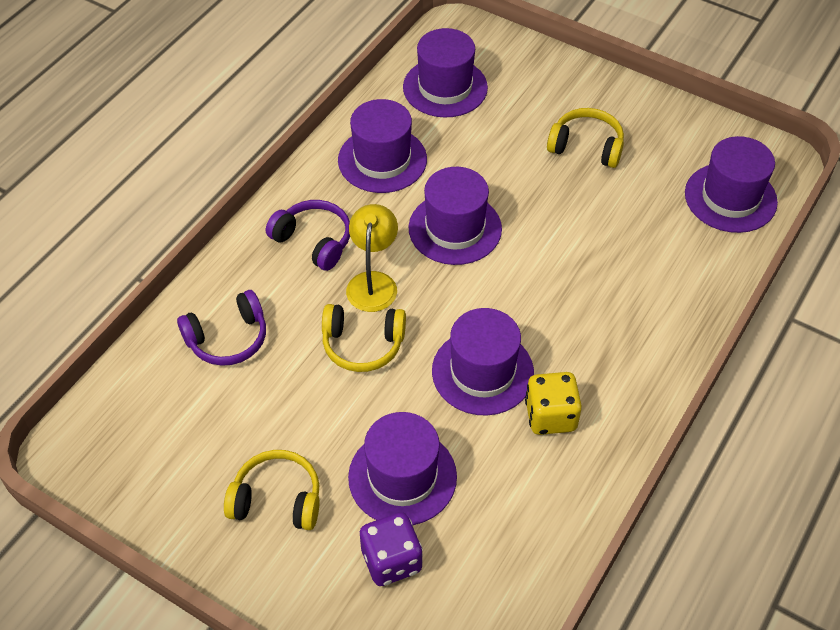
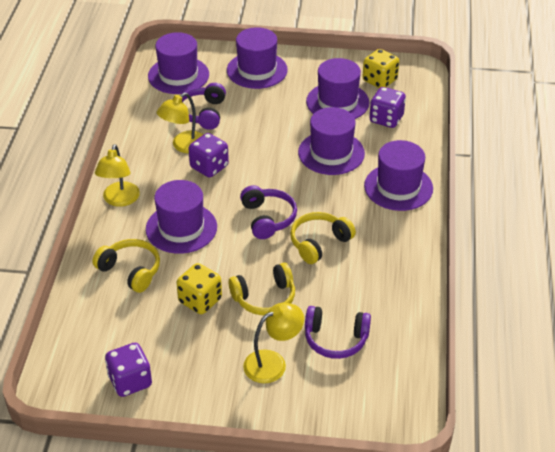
purple dice: [360,512,423,586] = 1 -> [105,343,152,397] [189,133,229,177] [369,87,406,128] = 3
purple headphones: [177,290,266,366] [266,200,350,271] = 2 -> [182,83,226,130] [240,185,297,239] [305,306,371,359] = 3
yellow dice: [525,372,582,435] = 1 -> [177,263,222,314] [362,49,399,88] = 2
yellow lamp: [346,204,398,312] = 1 -> [95,144,140,207] [157,93,204,153] [243,303,304,383] = 3

